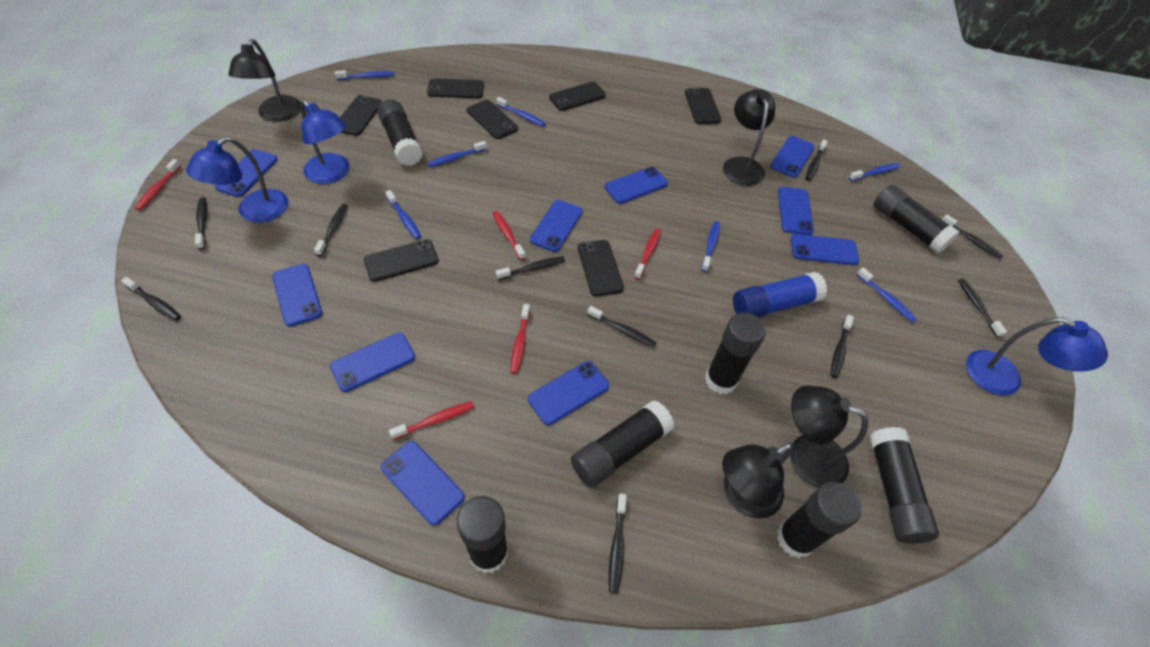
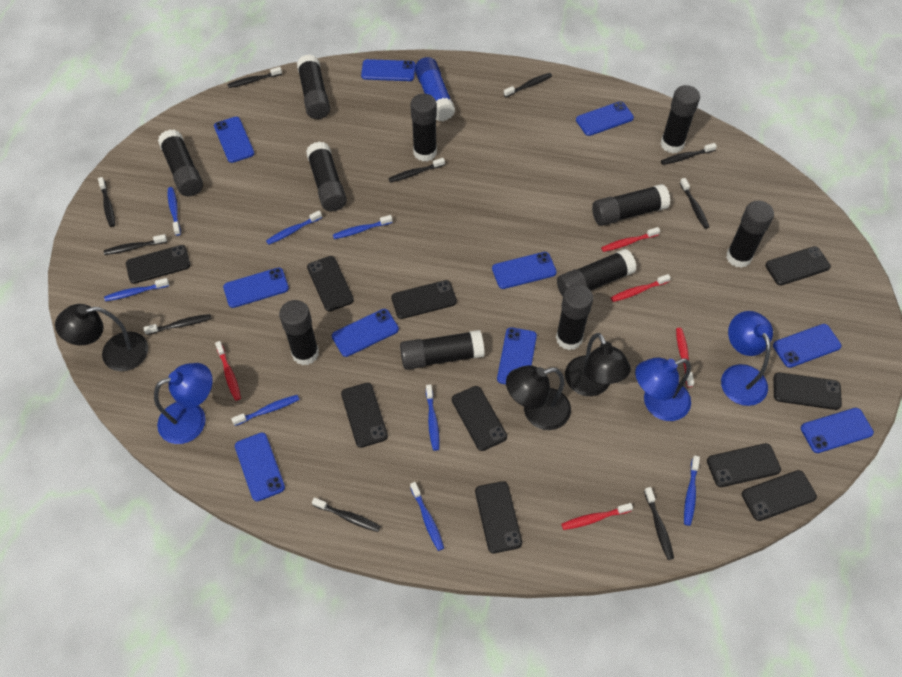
black glue stick: [377,99,423,166] [457,496,508,574] [571,400,674,488] [705,313,766,394] [777,482,862,558] [869,427,939,544] [873,185,960,253] = 7 -> [158,130,203,196] [279,300,319,365] [297,54,330,119] [306,141,347,211] [400,330,485,370] [410,94,437,162] [556,284,593,350] [557,249,636,297] [592,184,670,226] [661,85,700,153] [726,201,774,268] = 11
black lamp: [229,39,301,122] [722,443,793,519] [723,89,775,186] [790,385,868,488] = 4 -> [55,304,148,371] [506,365,571,430] [565,333,631,396] = 3
black phone: [340,95,382,136] [364,239,439,282] [427,78,484,98] [467,100,518,139] [549,82,606,111] [578,240,624,296] [685,88,721,124] = 7 -> [126,245,190,284] [307,256,354,311] [341,383,388,448] [391,280,457,319] [452,386,507,451] [475,481,522,553] [707,443,781,487] [742,470,817,521] [765,246,831,285] [774,372,842,410] = 10
blue toothbrush: [335,70,394,80] [385,190,421,239] [427,141,487,167] [496,97,546,127] [701,221,720,272] [849,163,900,181] [857,267,917,322] = 7 -> [104,278,169,301] [168,187,181,236] [231,395,300,426] [266,211,322,245] [333,215,393,239] [410,482,444,551] [426,384,439,451] [684,455,700,526] = 8

